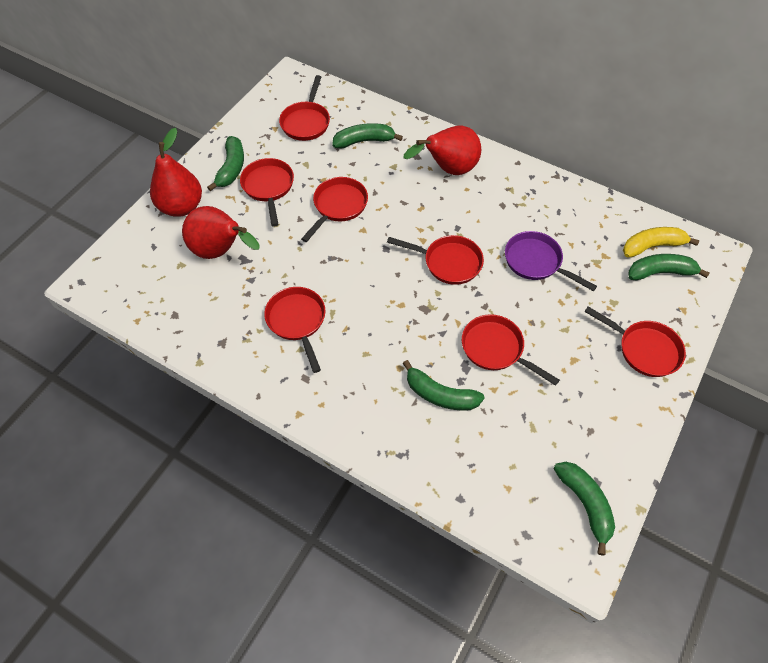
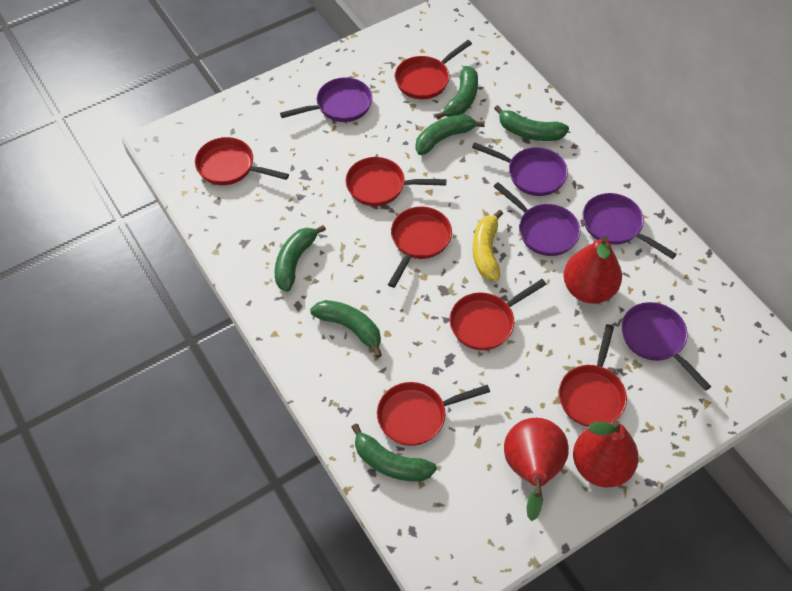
green banana: [207,136,244,191] [332,123,403,149] [403,360,484,411] [554,462,615,556] [628,254,710,281] = 5 -> [275,225,326,292] [310,300,382,358] [352,424,437,482] [415,114,485,155] [436,66,478,119] [494,105,569,141] = 6
purple pan: [505,231,597,291] = 1 -> [280,77,372,122] [472,142,568,196] [493,182,580,256] [583,193,677,259] [622,302,711,391] = 5

